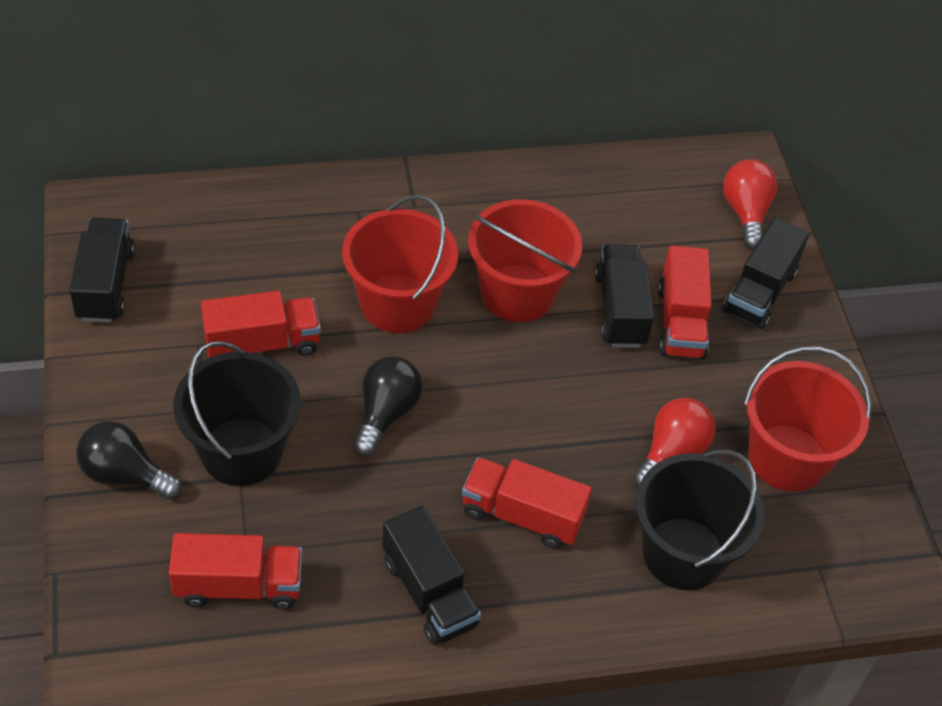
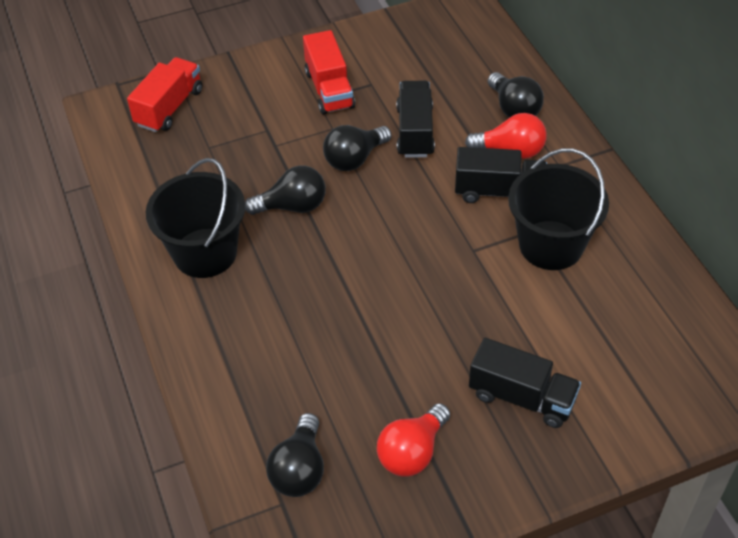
black light bulb: [76,421,182,500] [353,356,423,456] = 2 -> [245,166,326,215] [266,413,324,497] [323,125,391,171] [488,72,544,118] = 4
black truck: [70,217,135,322] [382,506,481,645] [595,244,654,347] [723,217,809,329] = 4 -> [396,81,435,158] [455,147,547,203] [469,338,581,428] = 3
red bucket: [342,195,458,333] [468,199,582,322] [744,346,872,492] = 3 -> none = 0
red truck: [169,533,302,609] [201,291,321,358] [462,457,592,549] [658,245,712,359] = 4 -> [127,57,202,132] [303,30,355,114] = 2

